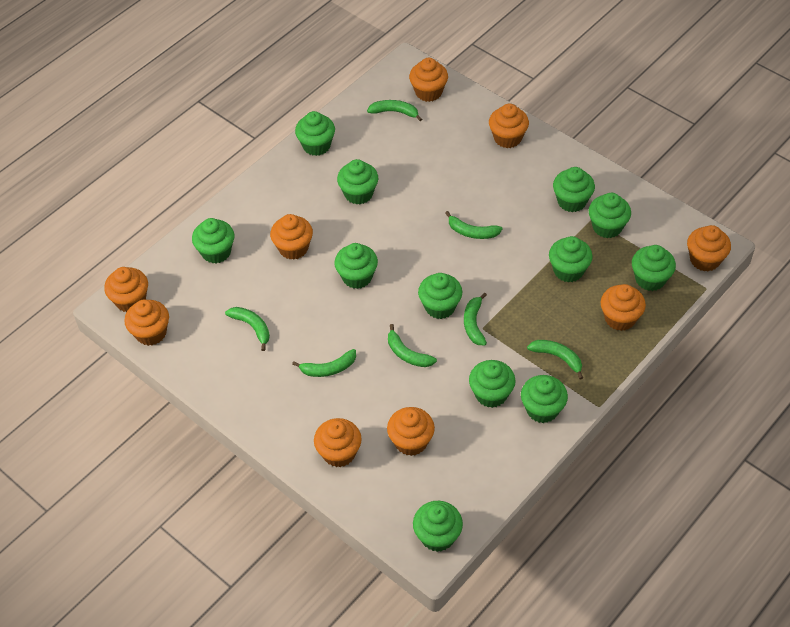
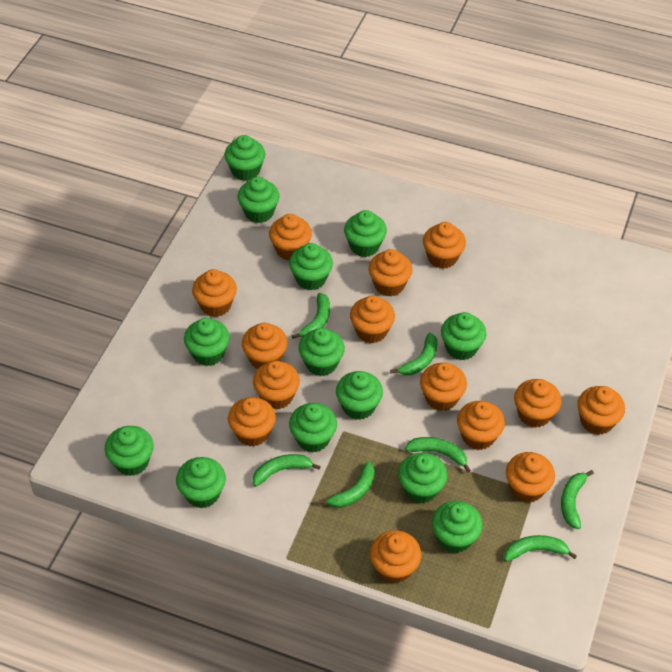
green cupcake: [192,218,234,263] [295,111,335,156] [334,243,378,289] [337,159,378,205] [413,501,463,552] [418,273,462,319] [469,360,516,408] [521,375,568,423] [549,236,593,282] [553,167,595,212] [589,193,631,238] [632,245,676,291] = 12 -> [105,426,154,476] [176,457,226,508] [184,318,230,366] [224,135,265,181] [237,177,280,223] [289,243,333,290] [289,403,337,453] [299,328,345,376] [336,371,383,420] [344,210,387,257] [398,453,448,503] [432,501,483,553] [441,312,486,360] = 13
orange cupcake: [104,267,148,312] [124,299,169,346] [270,214,313,260] [314,418,362,467] [387,407,435,456] [409,58,448,102] [489,104,529,148] [601,284,646,331] [687,225,731,271] = 9 -> [192,269,237,317] [228,397,276,446] [242,323,288,368] [253,361,300,409] [269,214,312,260] [350,295,395,343] [369,249,412,296] [370,530,421,584] [420,362,467,411] [423,222,466,269] [457,401,505,450] [506,452,555,503] [514,379,562,428] [577,386,625,435] = 14

